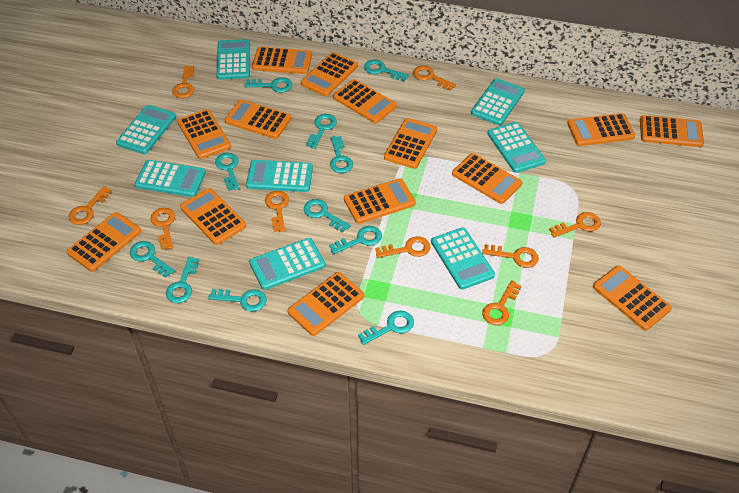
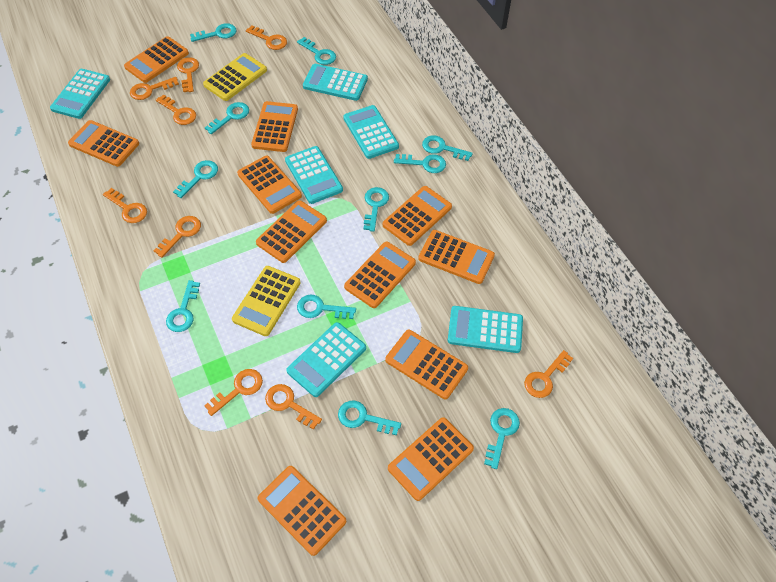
orange calculator: [67,212,141,272] [177,109,231,159] [180,188,246,245] [225,100,292,139] [252,47,312,74] [288,272,364,336] [301,52,358,97] [333,79,397,123] [344,178,416,224] [384,118,437,169] [452,153,522,204] [567,113,635,146] [593,265,672,331] [640,115,704,147] = 14 -> [68,120,139,167] [124,36,189,83] [237,156,302,214] [251,101,298,152] [256,200,327,263] [258,466,346,556] [344,242,416,308] [383,186,452,246] [385,330,468,399] [388,417,474,501] [418,230,495,284] = 11
turquoise calculator: [116,105,176,154] [135,160,206,197] [216,39,250,80] [246,160,313,192] [249,238,326,290] [431,227,495,290] [471,78,525,125] [488,122,546,173] = 8 -> [50,69,110,119] [285,146,343,204] [286,322,366,397] [303,64,368,101] [343,105,399,159] [448,306,523,353] = 6
yellow calculator: none = 0 -> [203,53,267,101] [232,266,301,336] = 2

